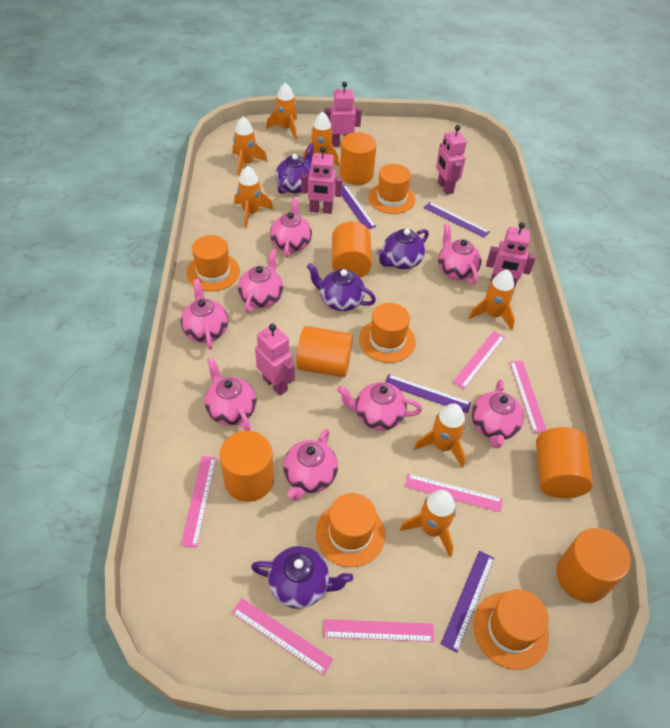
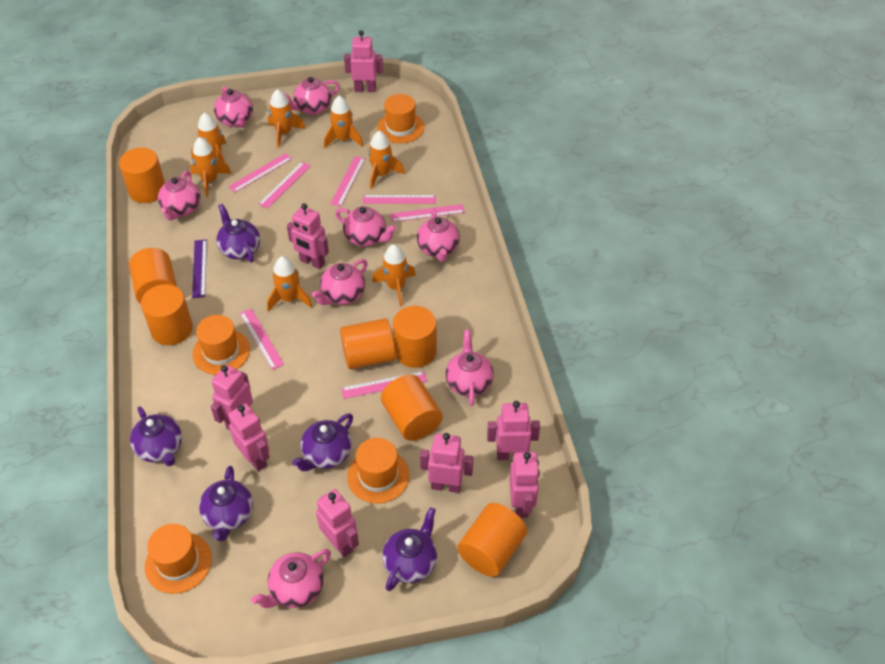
orange cylinder: [219,431,274,502] [296,326,353,377] [332,221,372,278] [340,132,377,185] [536,427,593,498] [556,528,631,603] = 6 -> [119,148,165,203] [129,248,177,304] [141,284,193,345] [340,318,396,369] [381,374,443,441] [393,306,437,368] [457,503,527,577] = 7
orange hat: [186,235,240,291] [316,493,385,567] [359,303,416,363] [368,164,415,214] [473,589,549,670] = 5 -> [145,524,212,594] [192,315,250,375] [347,438,410,504] [377,94,424,143] = 4
pink robot: [255,324,295,396] [301,147,343,214] [324,82,362,147] [436,125,467,195] [486,222,536,289] = 5 -> [211,365,253,430] [228,403,270,471] [287,203,329,269] [316,489,359,557] [344,30,383,92] [420,433,473,493] [487,401,540,460] [509,452,540,518] = 8
pink ruler: [181,456,217,547] [231,598,333,675] [323,619,434,642] [405,474,503,512] [453,331,505,389] [510,361,547,433] = 6 -> [228,153,292,192] [240,309,284,370] [258,162,311,209] [330,156,365,207] [341,371,427,399] [362,195,436,204] [390,204,465,222] = 7
purple ruler: [341,185,376,229] [385,374,471,413] [424,202,490,238] [441,551,494,653] = 4 -> [192,239,207,298] = 1
purple teapot: [251,546,353,609] [276,144,314,194] [307,263,376,311] [377,229,429,269] = 4 -> [130,407,182,466] [199,466,253,541] [216,204,260,262] [292,413,353,471] [382,507,437,591] = 5

